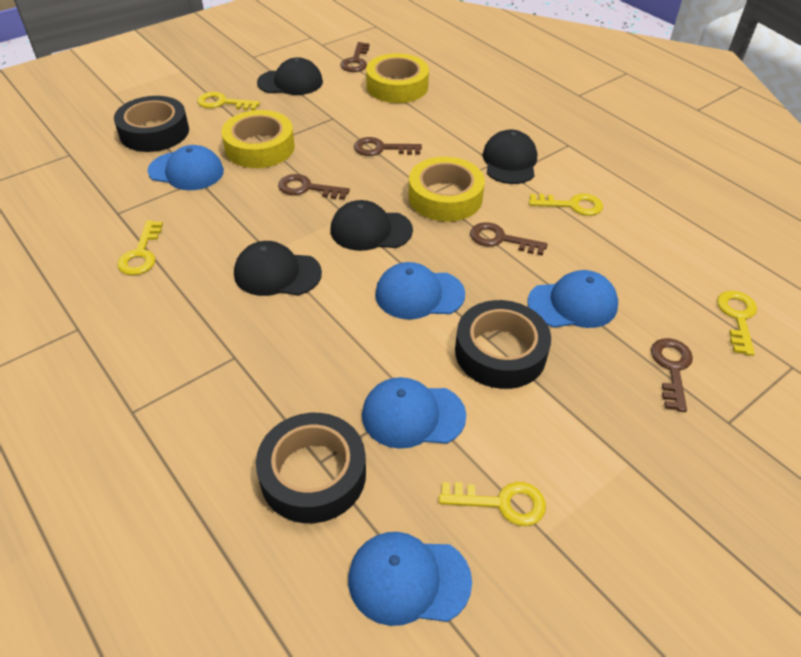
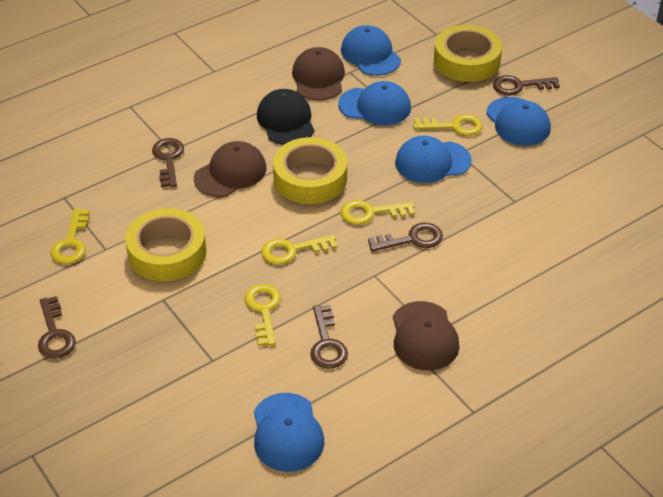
black cap: [234,241,322,296] [257,57,323,95] [330,200,413,251] [483,130,537,184] = 4 -> [257,89,314,145] = 1
black tape: [114,96,189,152] [256,413,366,523] [455,300,551,389] = 3 -> none = 0
brown cap: none = 0 -> [194,141,267,197] [292,47,345,101] [393,301,459,370] = 3

